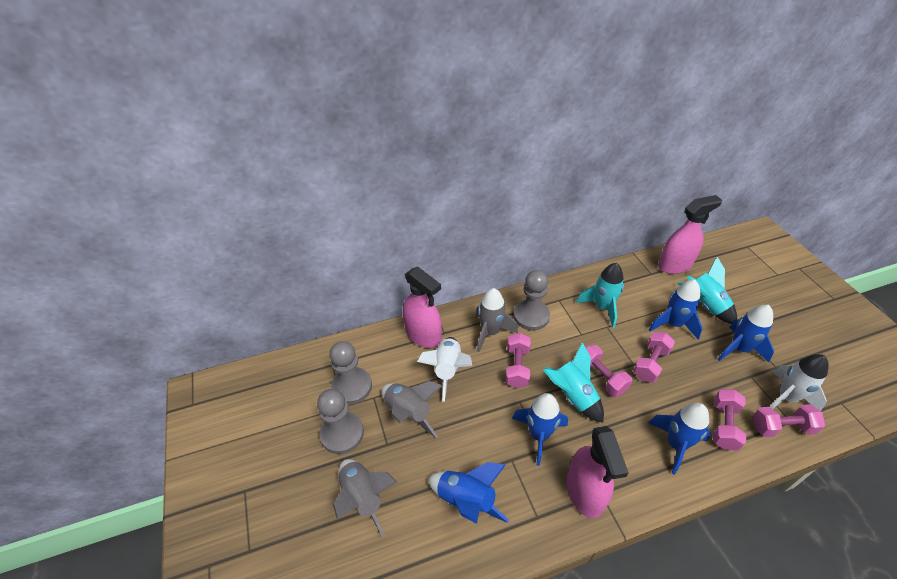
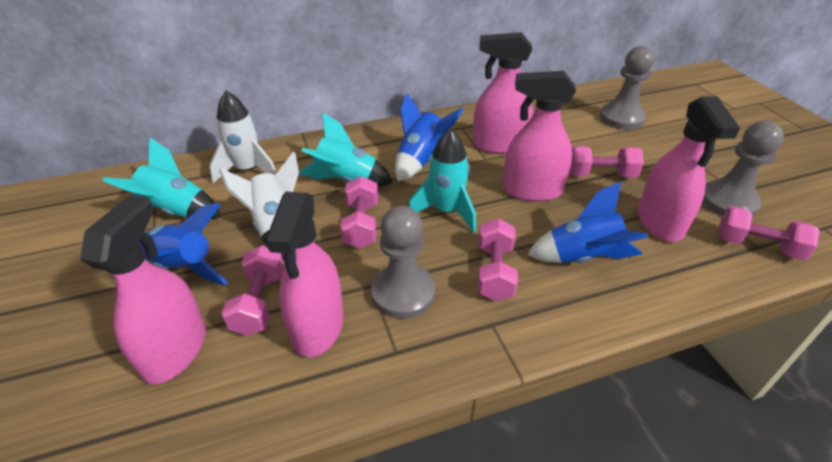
blue rocket: [428,462,509,524] [512,393,568,466] [649,280,703,340] [649,403,711,475] [718,305,774,362] = 5 -> [139,203,229,285] [395,93,464,181] [527,181,648,263] = 3
grey rocket: [333,459,397,537] [382,381,443,438] [476,288,518,352] = 3 -> none = 0
pink spray bottle: [403,267,442,348] [567,426,629,518] [658,195,722,274] = 3 -> [80,195,206,384] [265,192,344,357] [473,32,533,154] [503,71,576,202] [638,96,740,242] = 5

